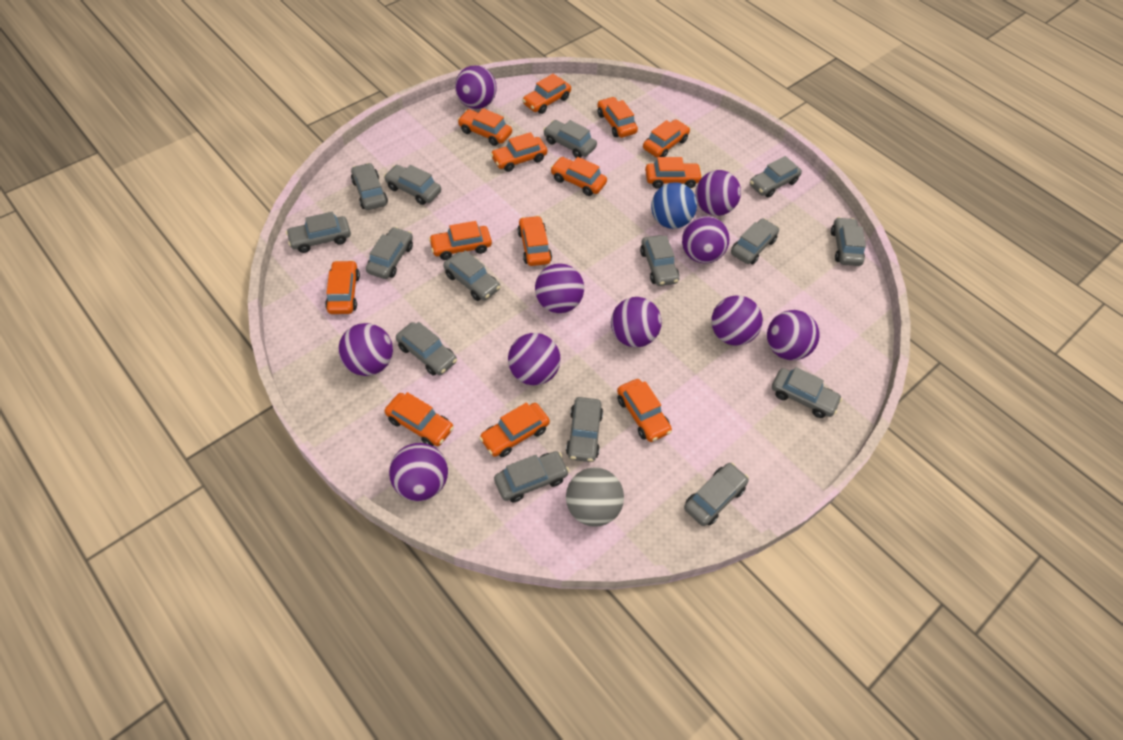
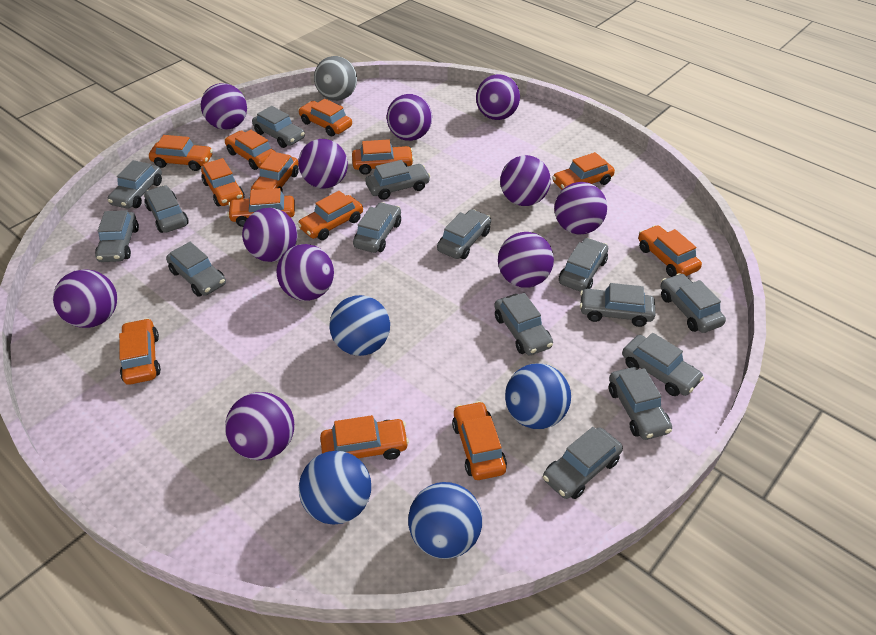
blue ball: [651,182,697,229] = 1 -> [299,451,371,524] [329,295,390,356] [408,482,482,559] [505,363,571,429] = 4
purple ball: [338,323,393,376] [389,443,448,501] [455,65,497,109] [508,333,560,385] [535,263,584,313] [611,297,662,347] [682,216,729,263] [695,170,741,216] [711,296,763,346] [767,310,820,360] = 10 -> [53,269,117,328] [201,83,247,130] [225,392,294,460] [242,208,297,262] [277,244,334,301] [298,139,348,189] [387,94,432,141] [476,74,520,120] [498,232,554,288] [500,155,551,206] [554,182,607,234] = 11

